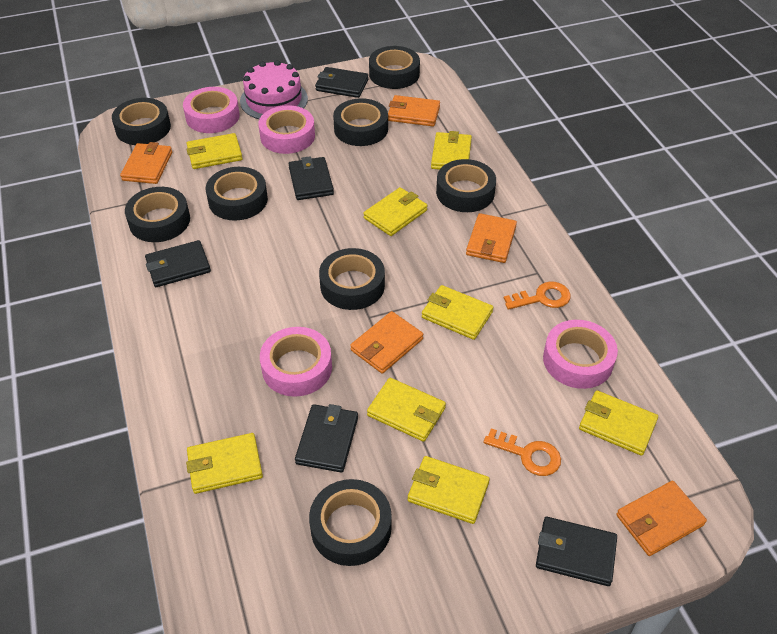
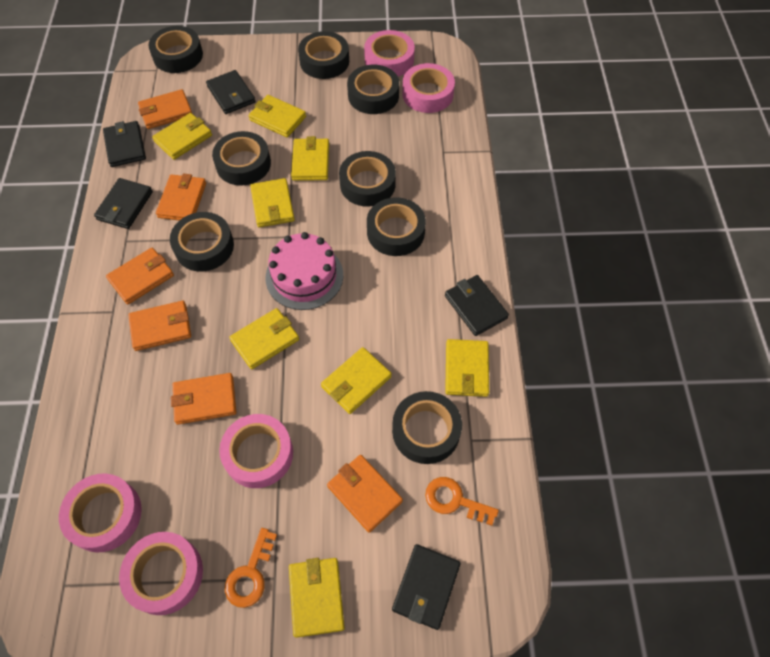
orange wallet: [120,142,172,184] [350,311,423,374] [388,95,440,126] [466,213,517,263] [616,481,707,556] = 5 -> [106,248,174,305] [128,301,191,351] [138,89,192,129] [156,173,206,220] [171,373,236,425] [327,455,403,533] = 6
pink tape: [183,87,240,133] [259,105,315,154] [260,327,332,397] [543,320,618,389] = 4 -> [59,473,142,553] [119,532,203,615] [219,414,293,488] [364,30,415,76] [402,63,455,113] = 5

